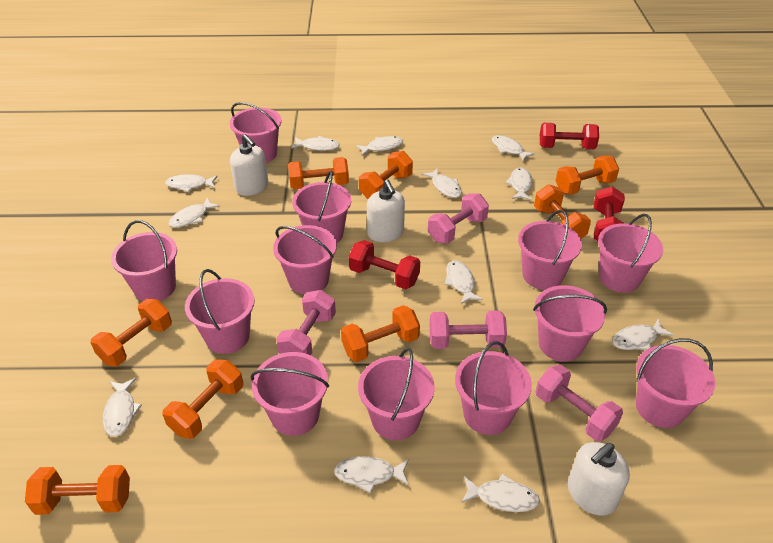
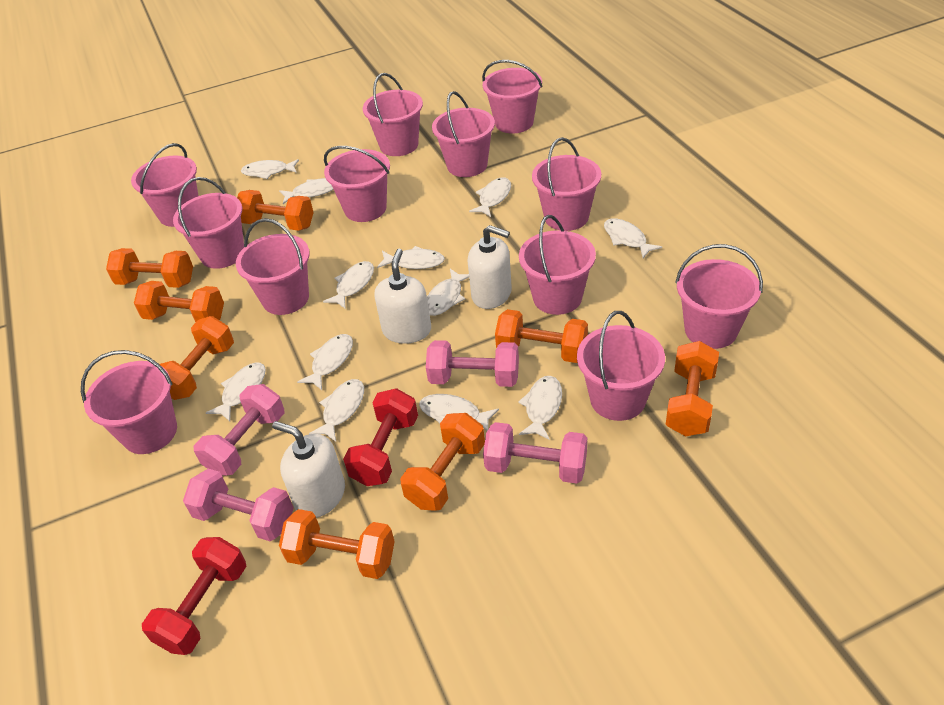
red dumbbell: [349,240,420,289] [540,123,599,149] [594,186,625,241] = 3 -> [142,537,246,655] [343,388,418,486] = 2

